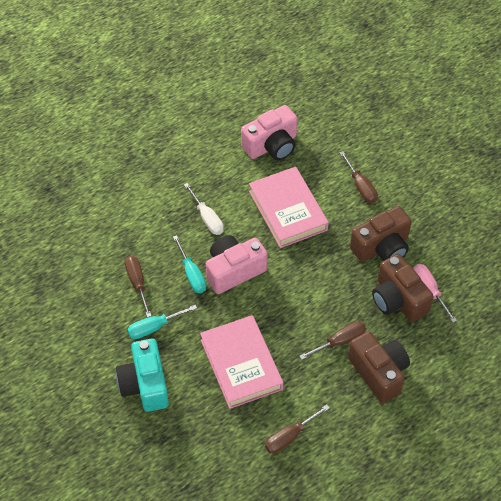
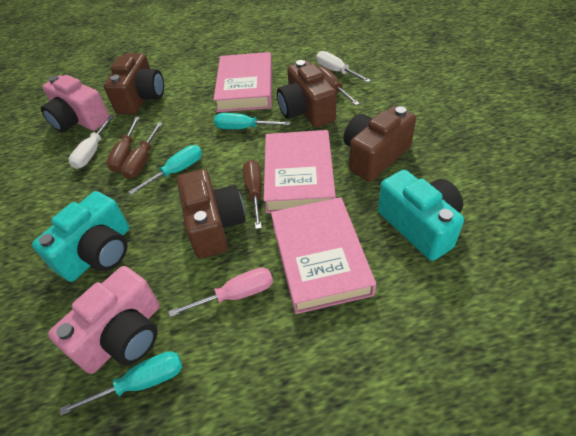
brown camera: [348,331,410,403] [350,206,412,262] [372,254,434,322] = 3 -> [104,53,164,114] [177,169,246,259] [277,60,336,128] [344,106,416,181] = 4
pink book: [200,315,283,409] [249,167,329,248] = 2 -> [214,52,272,112] [264,130,336,213] [271,197,376,314] = 3
turquoise camera: [116,338,169,412] = 1 -> [32,191,129,282] [378,170,464,261] = 2
turquoise screwdriver: [127,305,197,339] [173,235,206,293] = 2 -> [60,351,182,416] [128,145,202,195] [214,113,291,129] = 3
white screwdriver: [184,183,224,235] = 1 -> [69,115,115,169] [316,51,371,83] = 2

